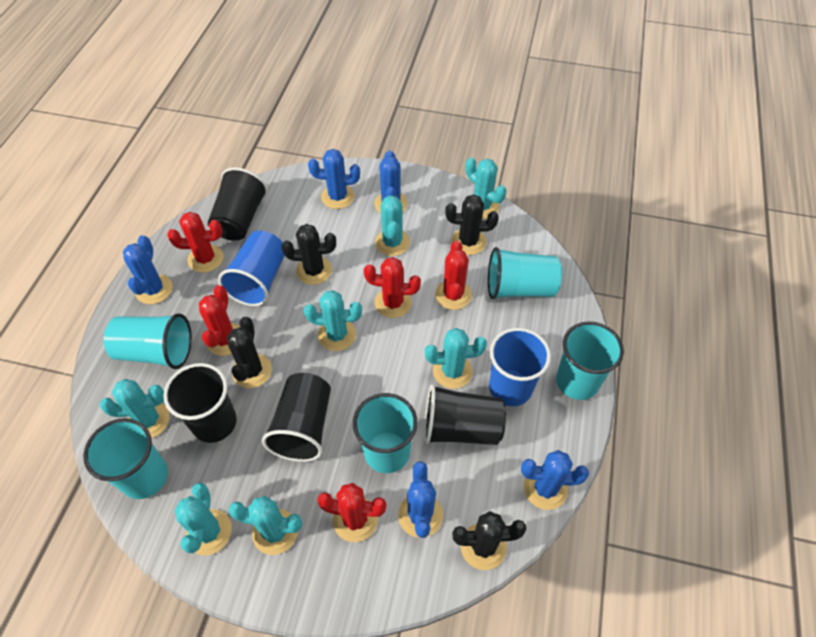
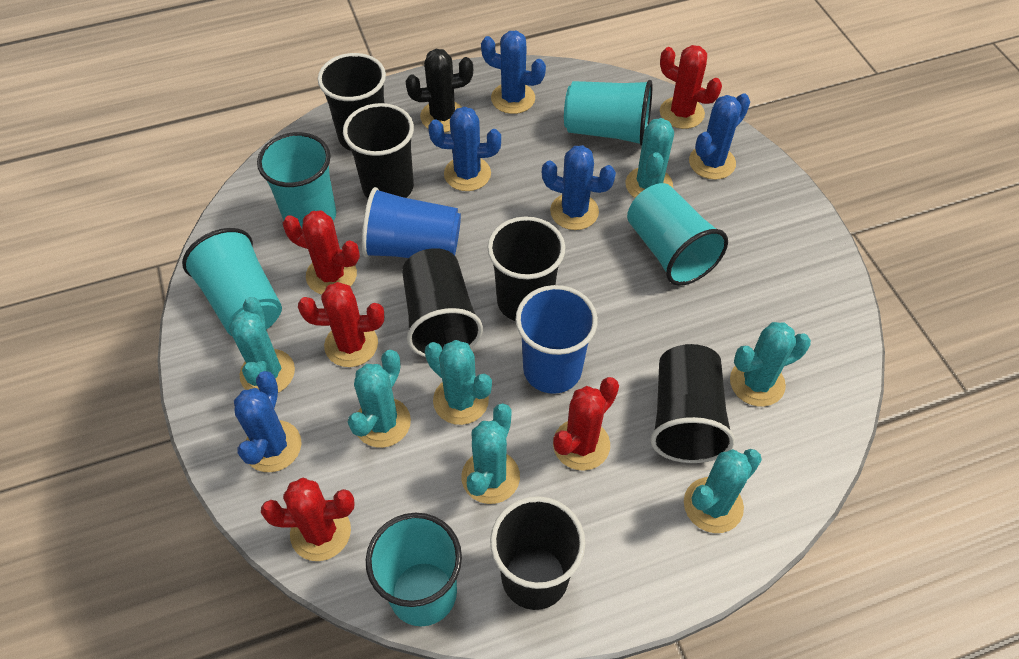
black cactus: [227,317,272,388] [282,224,336,285] [445,194,499,255] [452,511,527,570] = 4 -> [405,49,473,132] = 1
black cup: [163,363,237,443] [208,167,268,240] [262,373,331,462] [424,384,506,445] = 4 -> [318,53,386,151] [343,103,414,198] [402,248,483,357] [487,216,565,321] [490,496,585,610] [650,344,735,463] = 6

